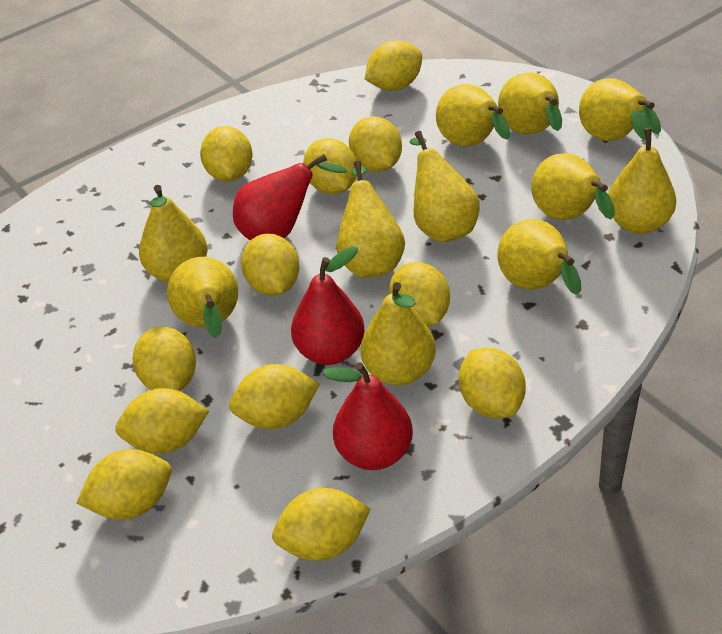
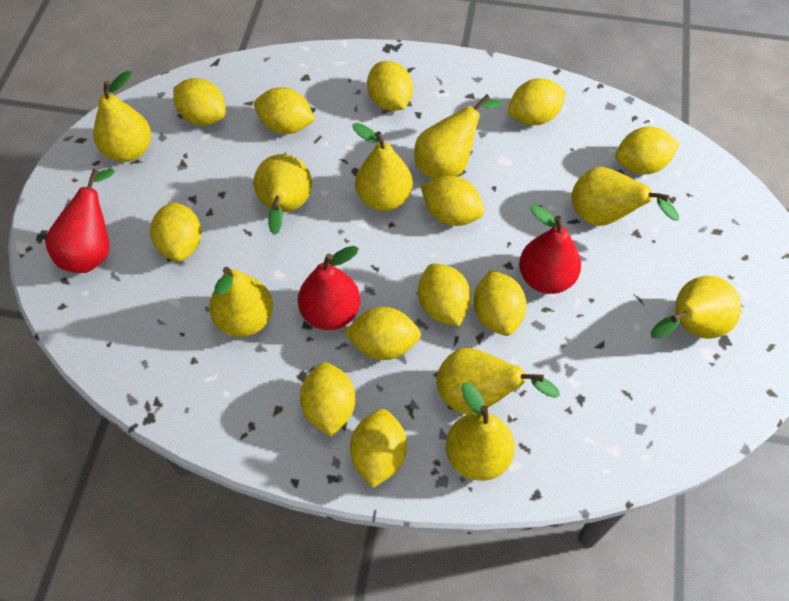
yellow pear: [139,185,208,282] [167,257,238,338] [336,161,405,278] [361,282,436,385] [410,131,480,243] [436,84,510,147] [497,219,581,295] [498,73,562,135] [531,153,615,220] [579,78,661,141] [608,109,676,234] = 11 -> [93,71,151,162] [209,267,273,337] [254,154,312,235] [352,123,413,211] [414,94,502,180] [436,348,560,414] [446,383,515,481] [571,167,679,226] [651,276,741,339] = 9

